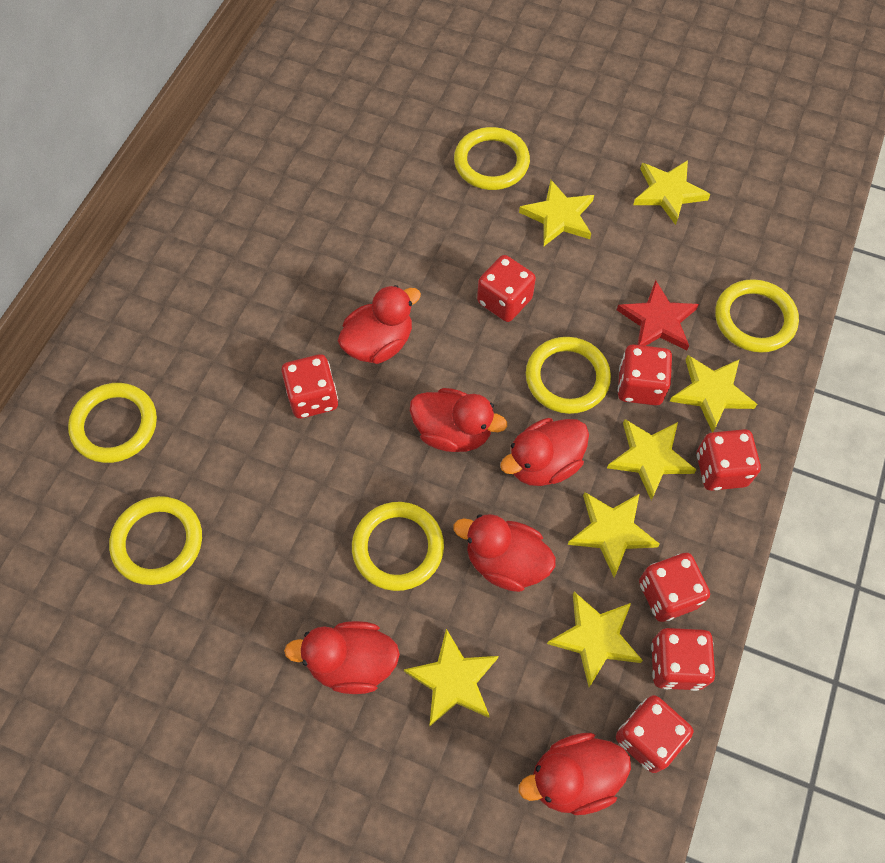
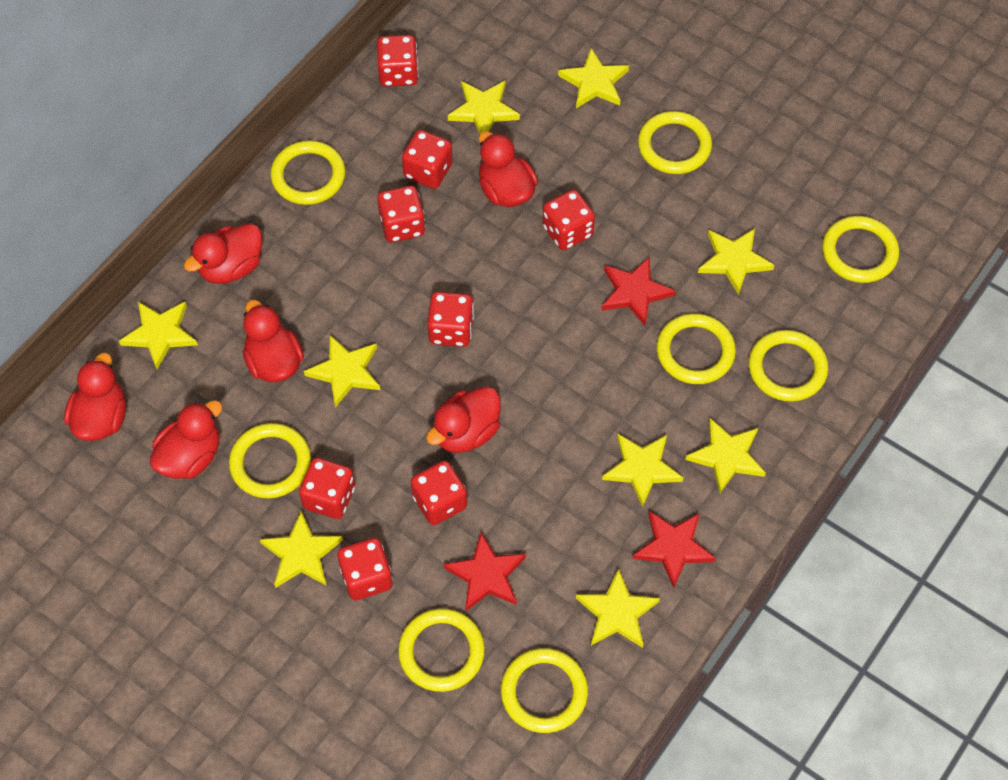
red dice: [282,354,338,419] [477,255,536,322] [616,695,693,773] [618,344,672,406] [639,553,710,622] [651,628,715,691] [697,429,761,491] = 7 -> [299,458,355,519] [337,538,393,600] [377,35,419,87] [377,186,425,242] [402,130,453,189] [411,460,467,525] [427,292,474,347] [543,190,595,250] = 8
red star: [617,280,699,351] = 1 -> [444,533,526,611] [601,257,676,326] [632,511,716,588] = 3
yellow ring: [68,383,157,463] [109,496,202,585] [352,502,444,591] [454,127,530,190] [526,337,611,414] [715,279,799,353] = 6 -> [229,423,311,499] [271,140,345,205] [398,608,485,692] [501,648,588,733] [638,111,712,174] [657,314,736,384] [749,330,828,402] [822,216,899,283] = 8
yellow star: [404,629,498,726] [519,180,594,246] [547,592,643,687] [568,492,660,577] [607,419,696,500] [633,160,711,225] [670,355,757,432] = 7 -> [119,301,198,369] [260,511,343,588] [304,335,380,408] [448,81,520,133] [558,48,629,108] [576,568,660,648] [602,434,683,507] [685,418,766,493] [698,228,774,295] = 9

